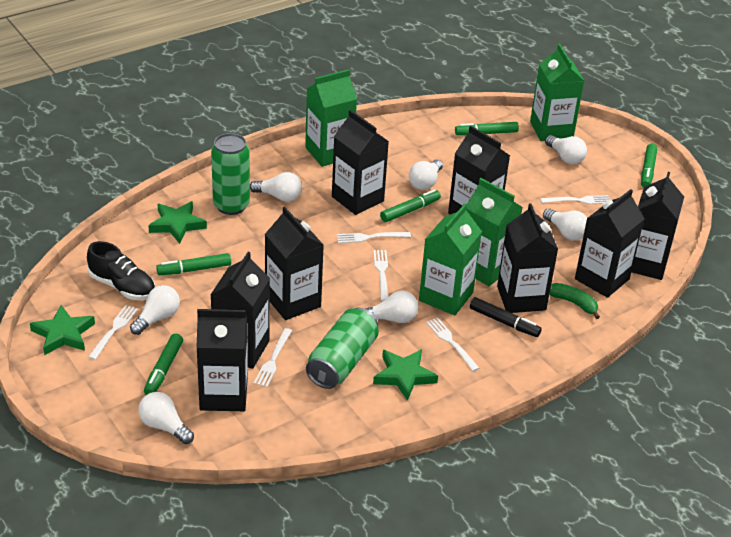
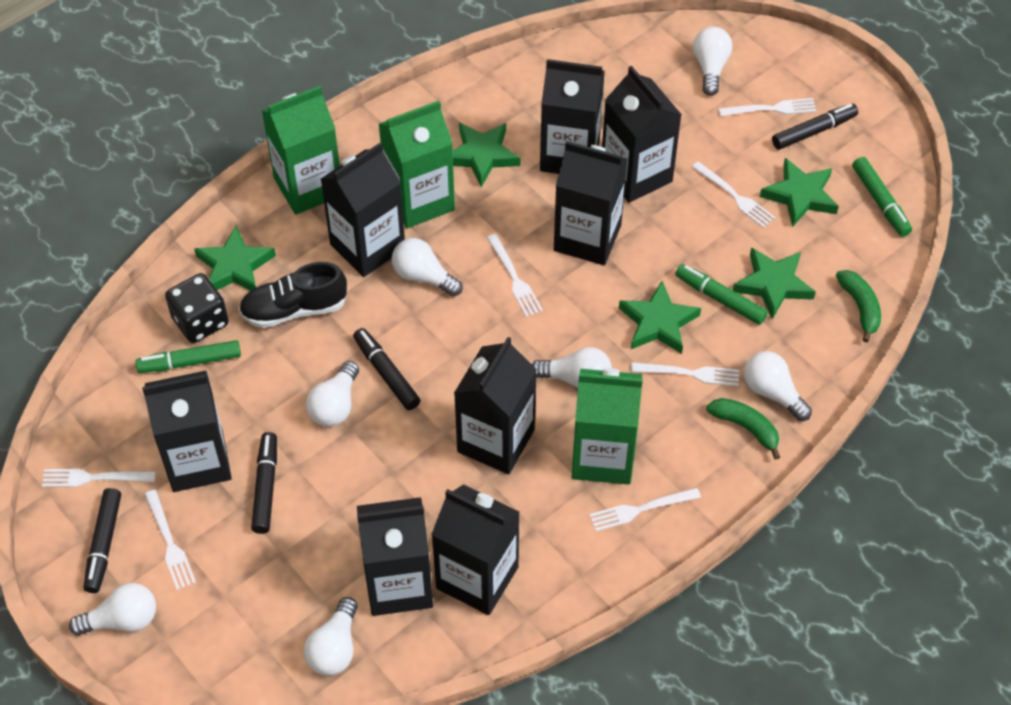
black dice: none = 0 -> [165,273,229,343] = 1
black marker: [470,297,542,337] = 1 -> [84,488,121,593] [251,432,277,534] [353,328,421,410] [772,103,858,150] = 4
green banana: [549,283,600,319] = 1 -> [706,398,780,460] [836,270,881,342] = 2
green can: [211,133,250,215] [306,308,379,389] = 2 -> none = 0
green carton: [305,69,357,167] [419,204,482,316] [466,178,523,286] [530,44,584,141] = 4 -> [262,86,340,215] [379,101,455,228] [572,368,643,485] = 3
green marker: [144,334,183,395] [156,253,231,275] [380,189,441,222] [455,122,519,135] [641,144,657,188] = 5 -> [135,340,241,373] [675,264,768,325] [852,157,912,237] = 3
green star: [30,305,95,355] [148,201,207,244] [373,349,438,401] = 3 -> [194,225,276,291] [453,123,520,187] [619,281,701,354] [733,247,816,319] [760,158,839,227] = 5
white fork: [88,305,138,360] [254,328,292,387] [337,232,411,243] [373,250,389,301] [426,318,479,371] [540,195,610,204] = 6 -> [42,469,156,487] [145,490,196,590] [487,234,543,317] [589,488,701,531] [631,362,739,386] [692,161,775,228] [718,98,817,116] = 7

